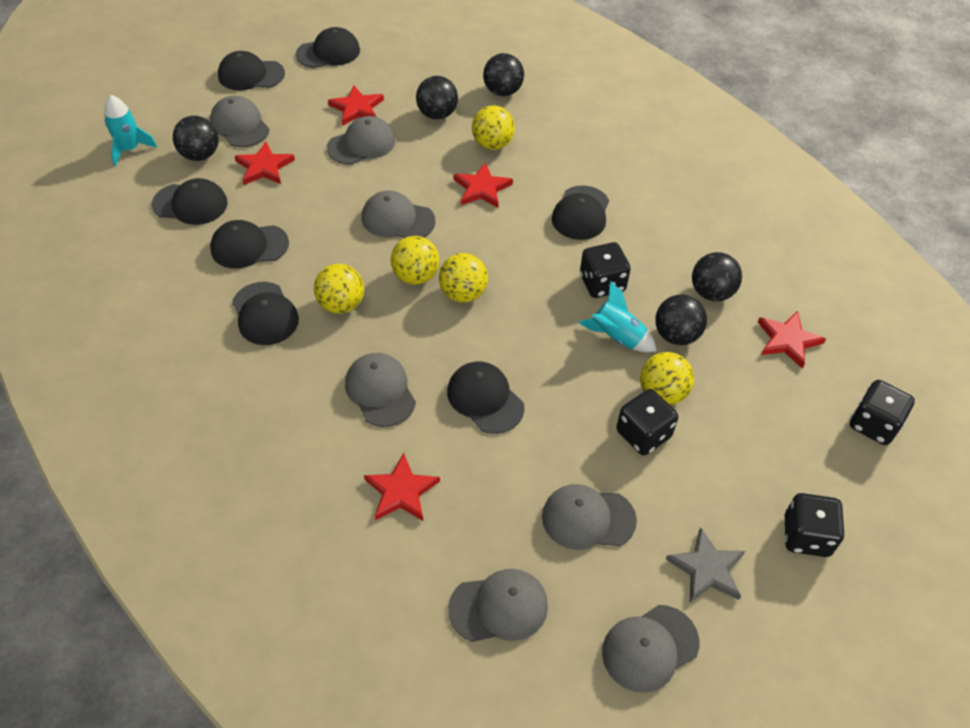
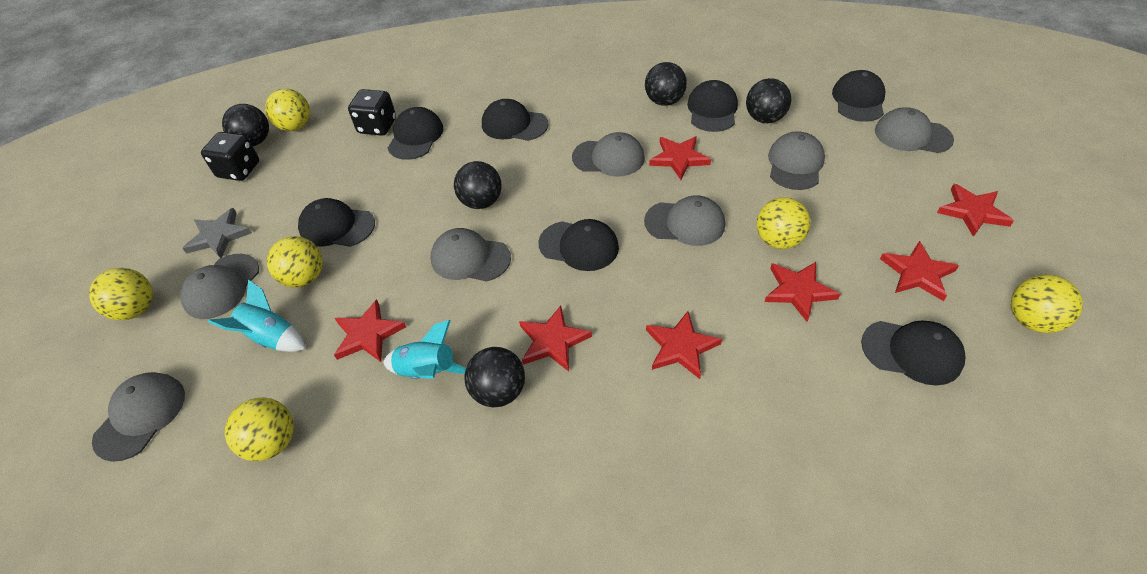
black dice: [580,242,631,298] [616,389,678,455] [785,493,845,557] [850,380,915,445] = 4 -> [201,132,259,181] [348,89,396,136] = 2
red star: [234,141,295,185] [328,85,384,126] [364,453,440,521] [454,162,513,208] [758,311,826,369] = 5 -> [334,299,406,362] [519,306,592,371] [646,311,722,379] [649,136,711,180] [764,262,840,322] [880,241,959,301] [937,184,1014,237] = 7
yellow ball: [314,264,364,314] [391,236,440,285] [439,253,488,302] [472,106,515,150] [640,352,694,405] = 5 -> [89,268,153,320] [225,398,294,461] [265,89,310,131] [267,236,323,288] [757,197,811,249] [1011,275,1083,333] = 6

